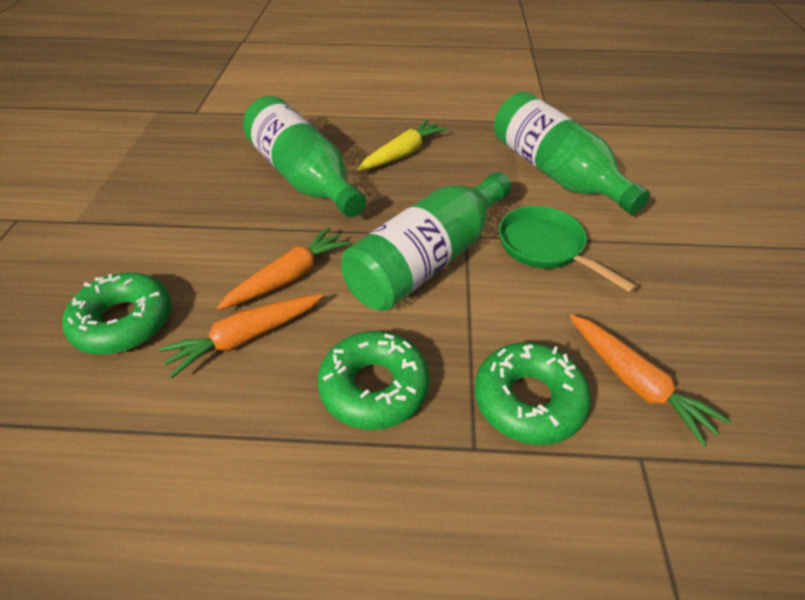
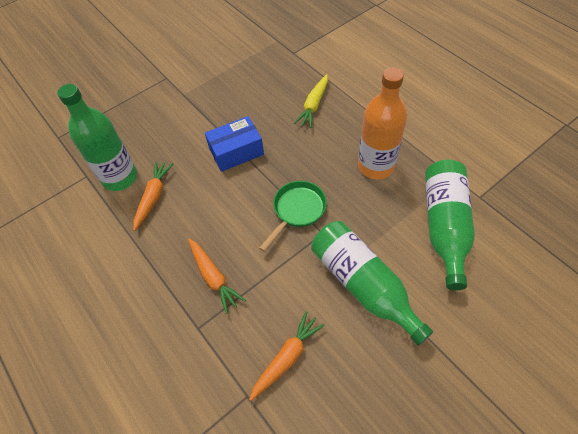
blue box: none = 0 -> [205,116,264,172] = 1
green donut: [62,273,171,355] [318,331,430,430] [474,342,591,445] = 3 -> none = 0
orange bottle: none = 0 -> [358,67,407,179] = 1

